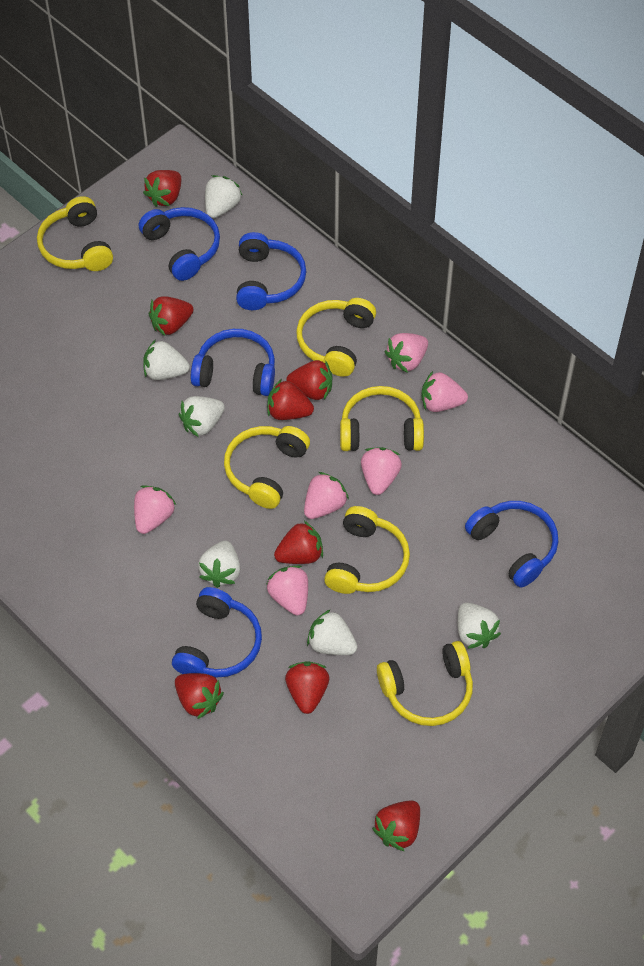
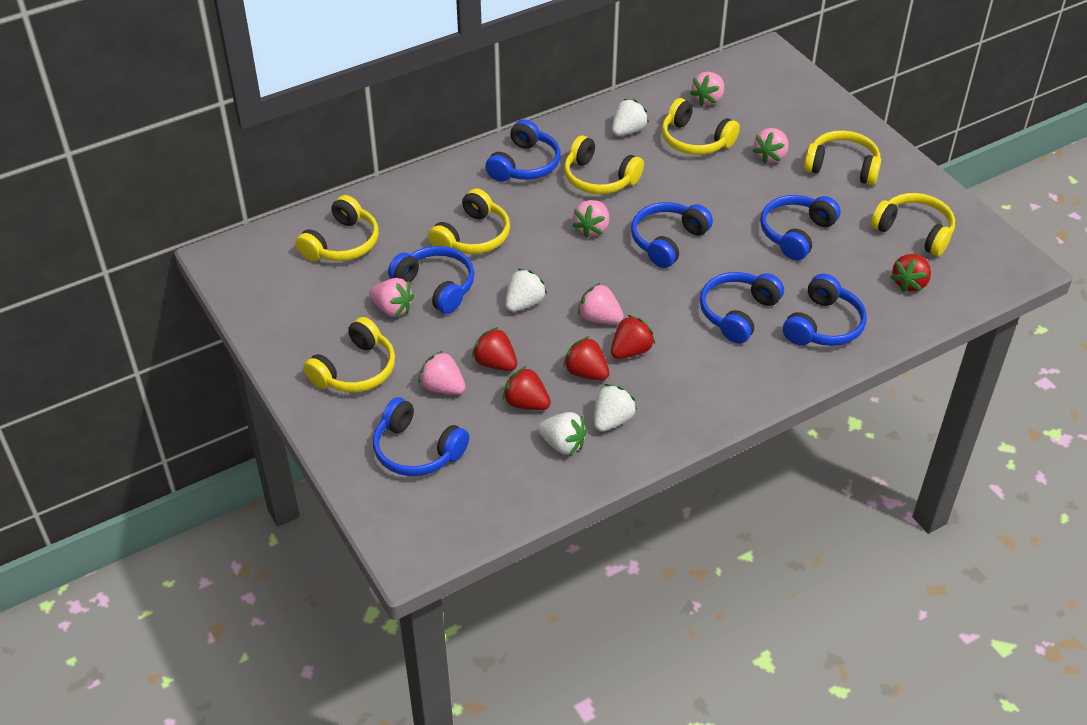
blue headphones: [139,207,220,281] [172,587,262,678] [191,329,275,396] [236,232,306,310] [465,501,558,588] = 5 -> [373,397,469,476] [388,246,475,314] [485,119,561,182] [631,202,713,268] [700,272,784,343] [760,195,841,260] [783,274,867,346] = 7
red strawberry: [143,170,181,207] [149,297,193,336] [175,673,224,719] [267,379,314,420] [274,521,323,564] [285,661,329,714] [286,360,332,400] [372,800,420,851] = 8 -> [472,327,517,371] [503,366,551,410] [563,336,610,380] [611,315,655,359] [890,254,931,292] = 5
white strawberry: [143,339,190,380] [179,396,225,437] [198,541,240,588] [205,175,243,218] [307,609,357,655] [458,603,501,649] = 6 -> [506,269,547,312] [538,412,587,455] [594,384,637,432] [612,99,649,136] = 4
yellow headphones: [37,196,113,271] [224,426,310,509] [296,298,376,377] [324,506,410,594] [340,386,424,451] [377,641,473,726] = 6 -> [295,195,379,261] [303,317,395,392] [428,188,510,254] [564,136,644,194] [662,98,740,155] [804,130,881,185] [871,193,955,256] = 7

